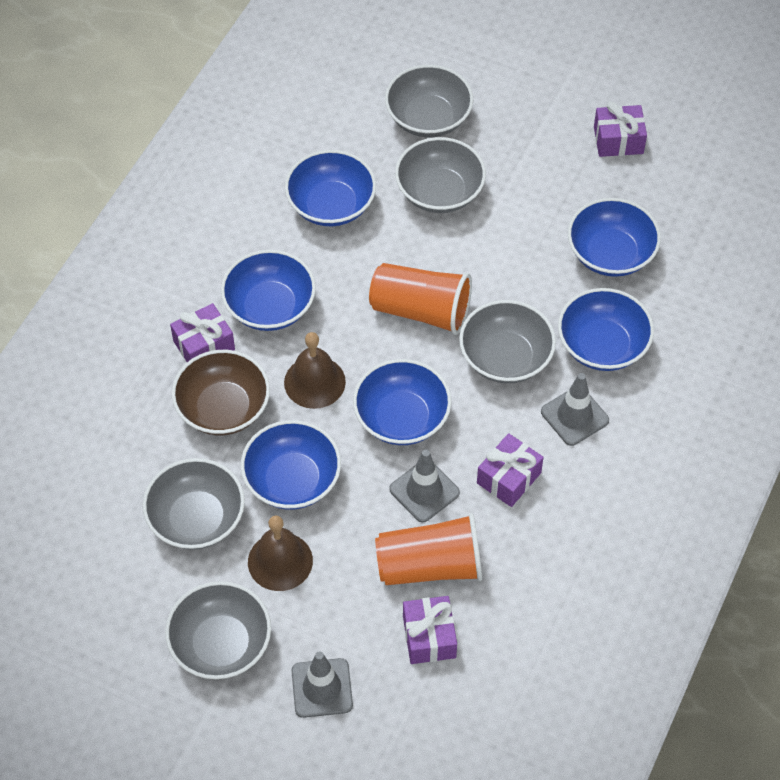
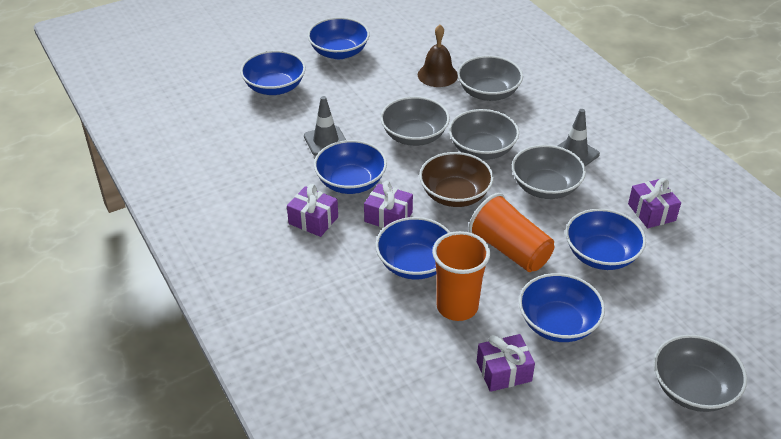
brown bell: [248,516,313,591] [284,332,346,409] = 2 -> [418,25,458,87] = 1
grey traffic cone: [291,651,353,718] [389,449,460,523] [541,373,609,446] = 3 -> [304,96,346,156] [557,109,600,166] = 2

